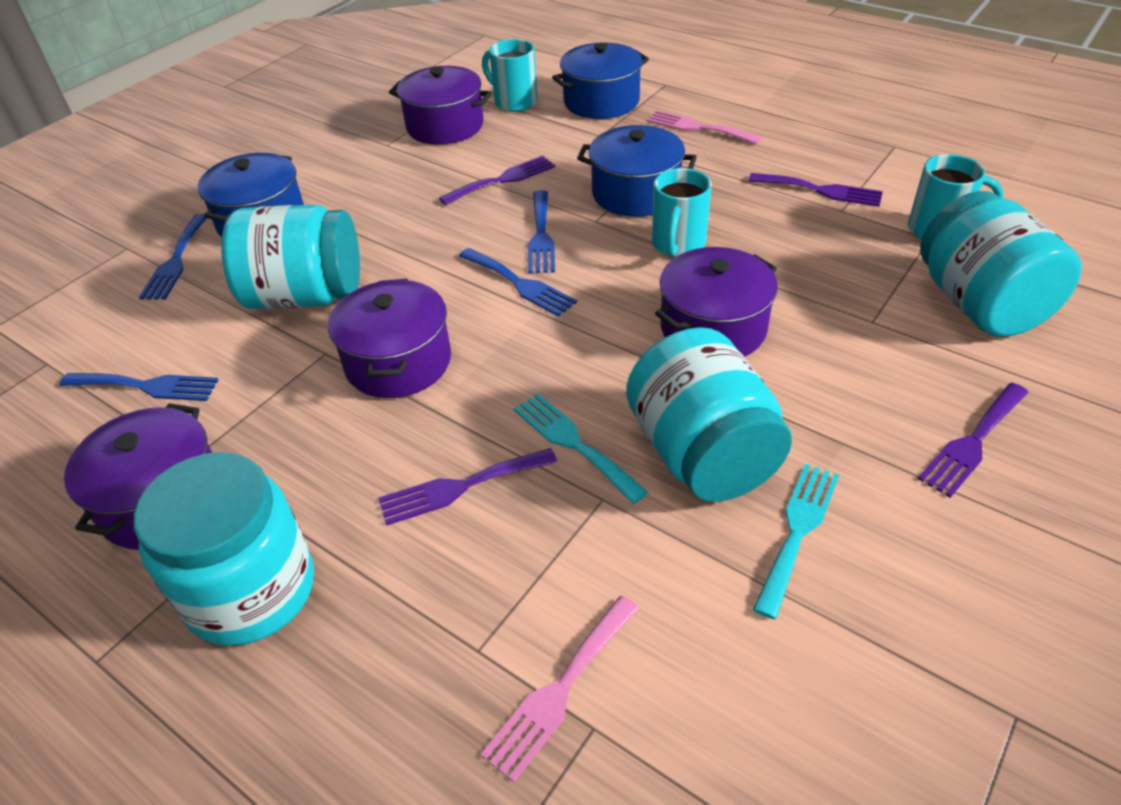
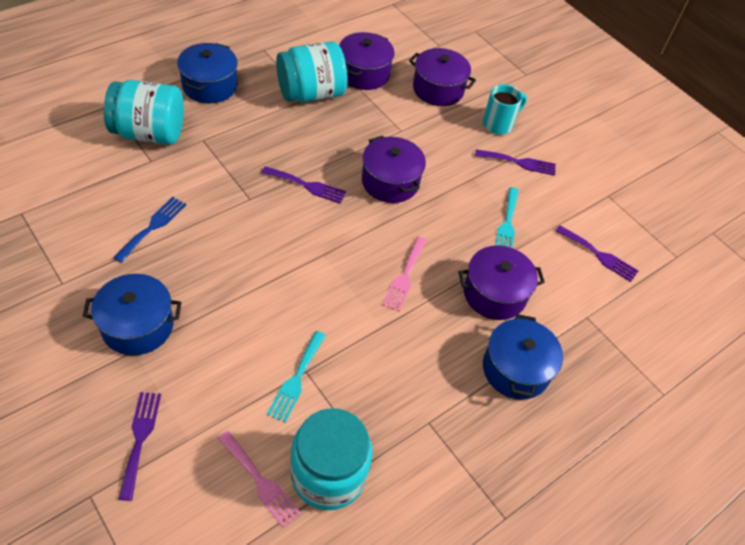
blue fork: [60,373,219,401] [139,214,207,300] [459,248,577,317] [528,190,555,274] = 4 -> [113,197,186,263] = 1
turquoise jar: [134,452,314,646] [221,205,360,309] [626,327,792,502] [920,191,1082,337] = 4 -> [104,80,184,145] [276,41,348,102] [290,408,373,510] = 3
turquoise mug: [482,39,538,112] [652,168,712,257] [908,154,1003,240] = 3 -> [483,84,527,135] = 1

